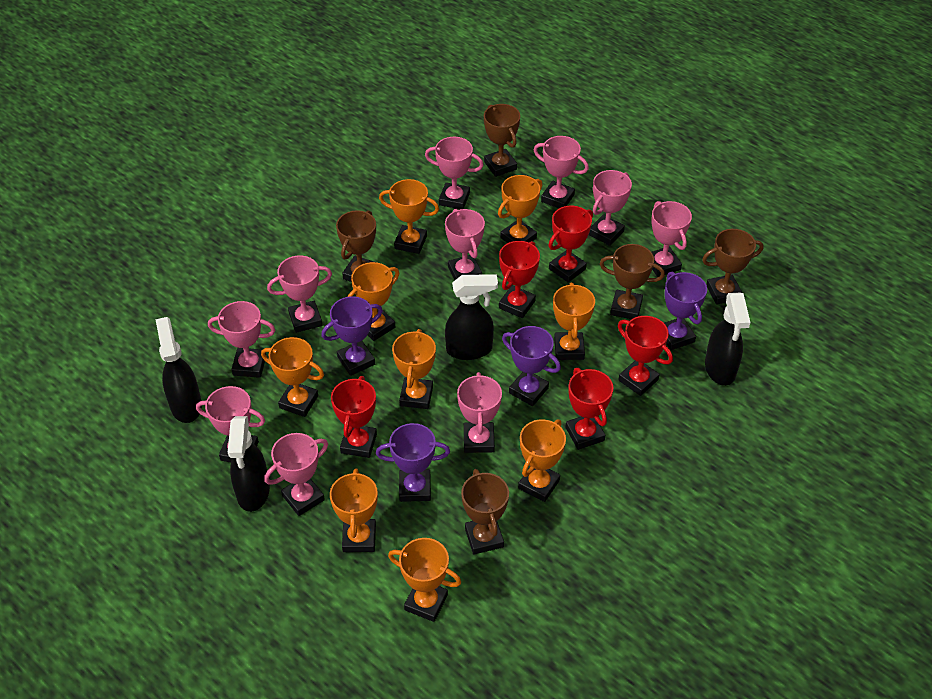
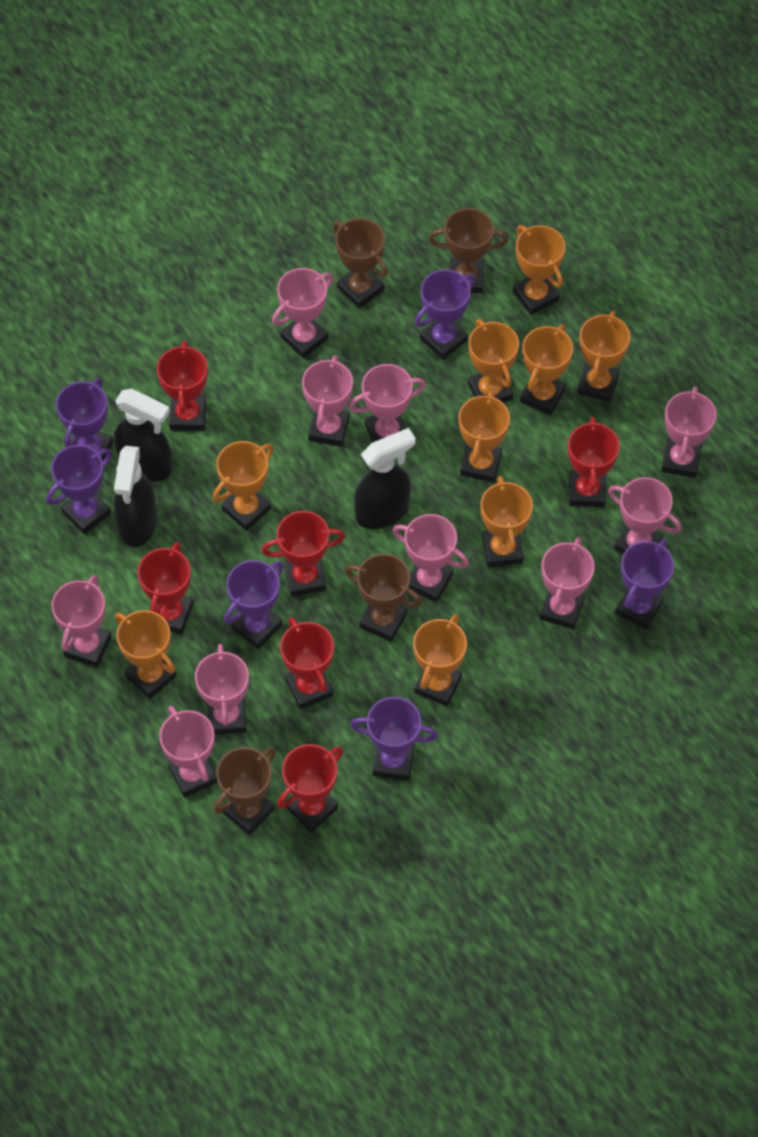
black spray bottle: [155,317,202,423] [228,416,270,512] [445,274,498,360] [705,293,751,386] = 4 -> [114,388,172,482] [114,446,157,547] [354,428,415,529] = 3
brown trophy: [336,210,376,282] [461,469,509,554] [484,104,520,177] [600,244,665,319] [702,229,764,305] = 5 -> [214,747,276,835] [333,218,388,309] [345,554,422,642] [429,208,508,293] = 4
purple trophy: [321,296,383,376] [376,423,450,502] [502,326,561,406] [664,272,707,350] = 4 -> [46,445,112,534] [56,378,113,461] [224,560,284,649] [350,697,438,781] [415,270,475,360] [615,539,674,630] = 6
red trophy: [331,376,377,458] [499,241,540,318] [548,206,593,283] [565,368,613,450] [618,316,673,396] = 5 -> [137,542,193,634] [157,341,208,431] [262,511,345,597] [277,744,343,832] [280,617,334,709] [568,417,620,507] = 6

